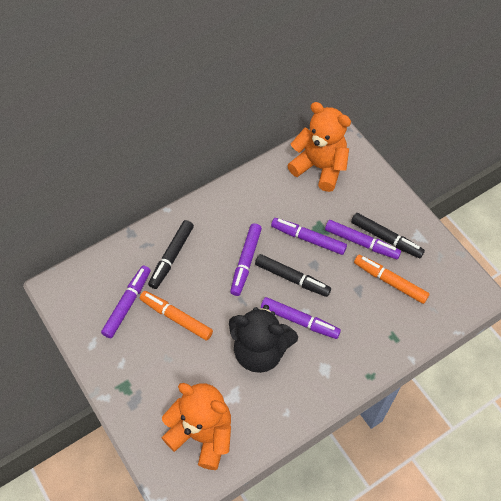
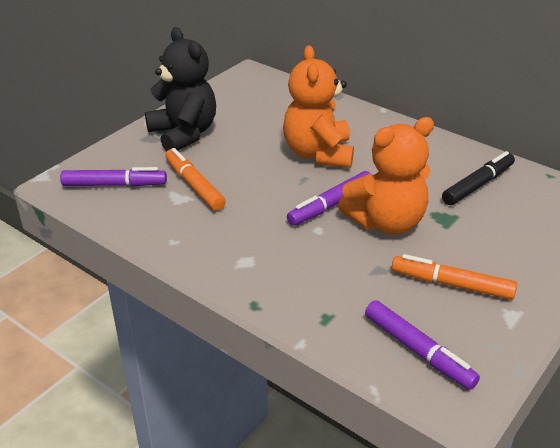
black marker: [148,220,194,289] [255,254,331,297] [351,213,425,258] = 3 -> [442,151,515,205] = 1
purple marker: [101,265,151,338] [230,223,262,296] [261,297,341,339] [271,218,347,255] [325,220,401,259] = 5 -> [60,167,167,187] [287,171,371,225] [365,300,480,390] = 3

